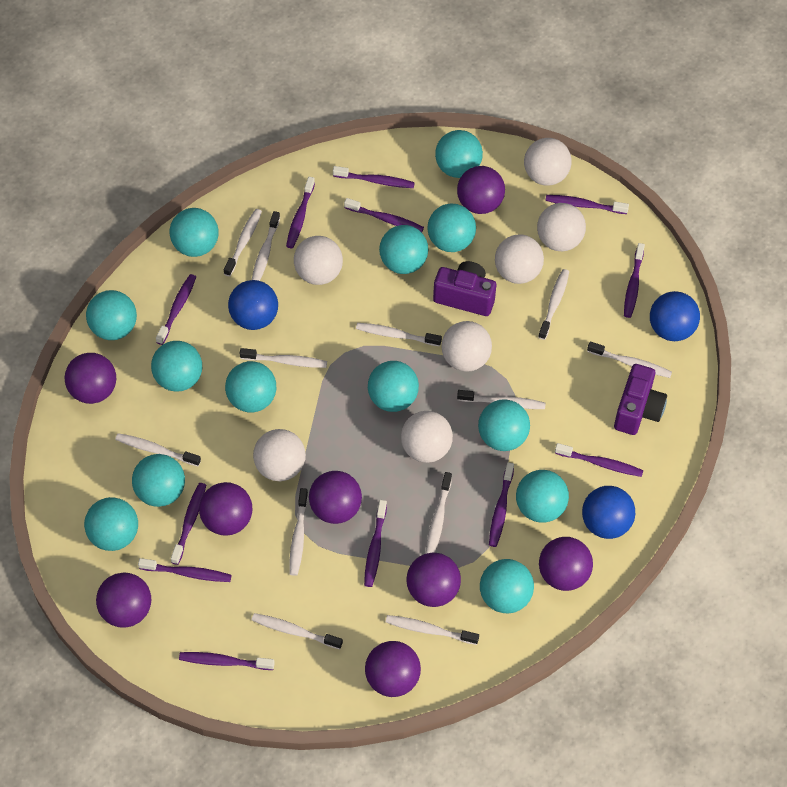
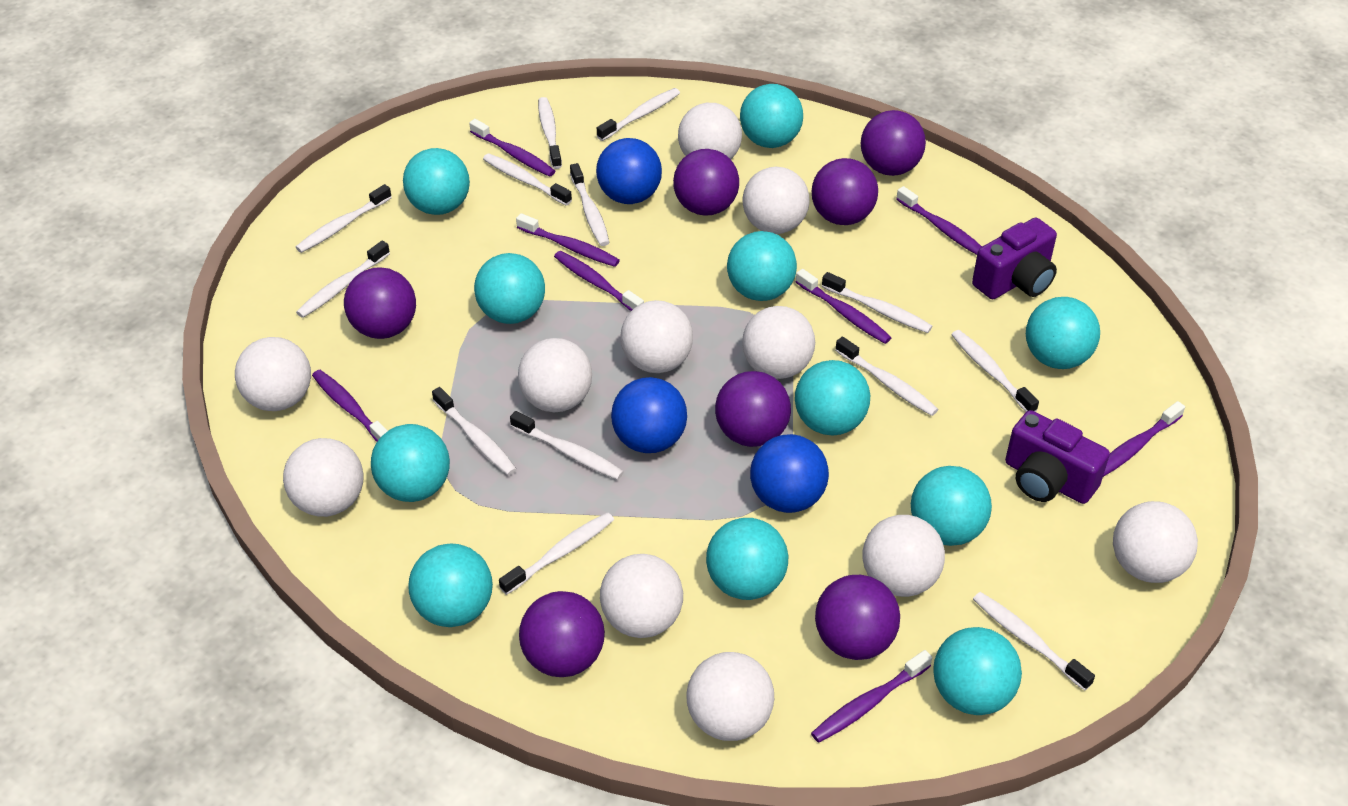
purple ball: [65,353,116,404] [96,573,151,628] [199,482,252,536] [309,471,362,524] [365,641,421,697] [407,552,461,607] [457,166,505,214] [539,537,593,591] = 8 -> [344,267,416,339] [519,591,605,677] [673,149,739,216] [715,371,791,447] [812,158,878,225] [815,575,900,660] [861,110,926,176] = 7
purple toothbrush: [138,558,232,582] [156,274,196,345] [171,483,206,565] [179,652,275,670] [286,177,315,248] [333,166,415,188] [344,198,424,232] [364,500,387,587] [489,462,514,547] [545,195,629,214] [555,443,643,477] [624,243,645,318] = 12 -> [312,370,388,442] [469,119,555,177] [516,213,620,267] [554,251,644,311] [796,269,892,344] [811,650,932,743] [896,186,982,255] [1103,401,1185,477] = 8
turquoise ball: [84,497,138,551] [86,290,137,340] [132,454,185,507] [151,341,202,392] [170,208,219,257] [225,361,276,412] [368,361,419,412] [379,225,428,274] [428,203,476,252] [435,130,483,178] [478,399,530,451] [480,559,534,613] [516,470,569,523] = 13 -> [371,424,450,502] [403,148,470,215] [408,544,493,627] [474,253,545,324] [706,518,788,600] [727,231,797,301] [740,84,803,148] [795,360,870,436] [911,466,992,546] [933,627,1022,715] [1026,297,1100,369] = 11
white ball: [253,429,306,481] [294,236,343,285] [401,411,453,463] [442,321,492,372] [495,234,544,284] [524,138,572,186] [537,203,586,251] = 7 -> [235,337,311,411] [283,438,363,517] [518,338,592,412] [600,554,683,638] [620,300,693,373] [678,103,742,159] [686,652,774,741] [742,306,815,379] [743,167,809,234] [863,515,945,597] [1113,501,1198,583] = 11
white toothbrush: [115,433,201,466] [224,209,262,276] [240,348,327,368] [252,211,280,281] [252,613,343,649] [290,488,308,576] [356,323,442,346] [386,615,479,645] [426,472,452,554] [457,390,546,409] [538,269,569,340] [587,342,672,378] = 12 -> [296,184,392,253] [296,241,390,318] [432,387,517,476] [483,153,572,206] [499,512,614,595] [510,411,624,480] [538,97,562,169] [570,163,610,246] [597,88,680,141] [822,272,932,333] [835,337,938,416] [951,330,1039,412] [973,592,1095,690] = 13

